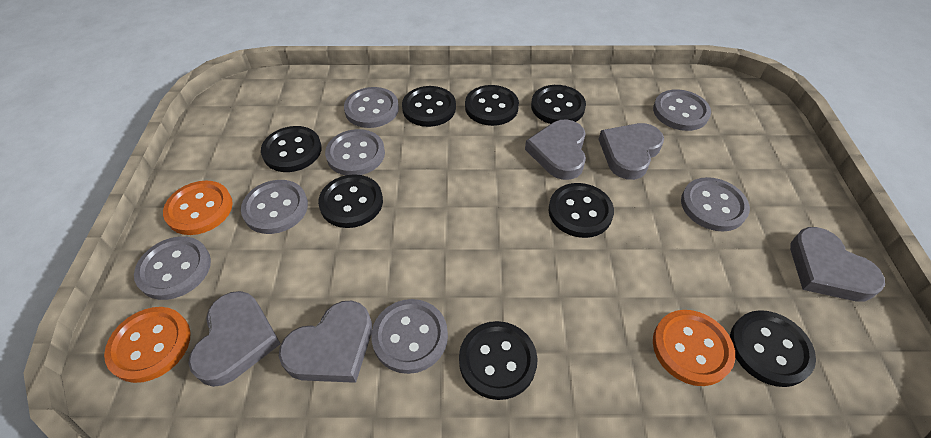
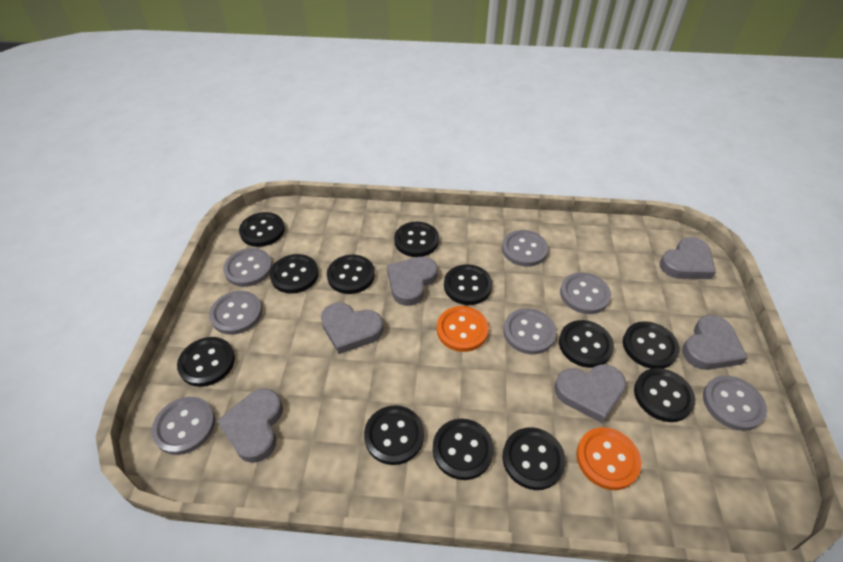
black button: [261,126,322,172] [318,174,383,228] [402,86,456,127] [459,321,538,400] [465,85,519,126] [531,85,586,124] [548,183,614,238] [730,310,816,387] = 8 -> [177,337,235,387] [239,212,285,247] [270,254,319,294] [327,255,375,294] [364,405,424,465] [394,222,439,257] [433,419,494,480] [444,264,492,305] [502,427,566,490] [559,320,614,368] [623,321,680,369] [634,368,695,422] = 12
grey heart: [188,291,281,387] [279,301,372,383] [525,119,586,180] [598,123,664,180] [790,227,885,301] = 5 -> [217,389,283,463] [321,303,383,354] [387,257,438,306] [554,364,626,423] [660,237,716,279] [682,315,748,370] = 6
orange button: [104,307,191,383] [163,181,233,235] [653,310,735,386] = 3 -> [437,306,489,352] [576,427,641,490] = 2

